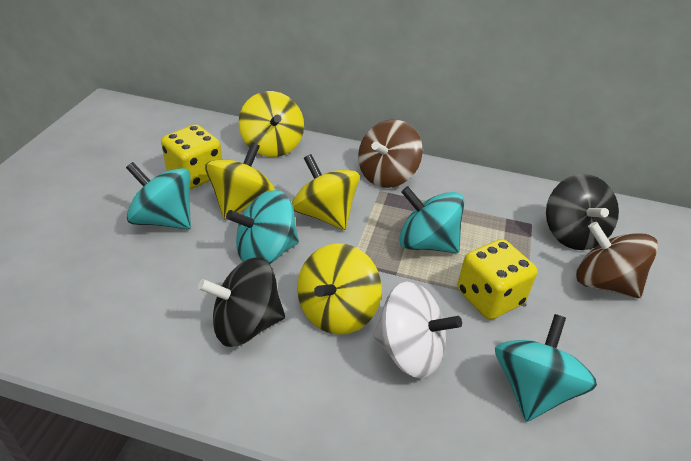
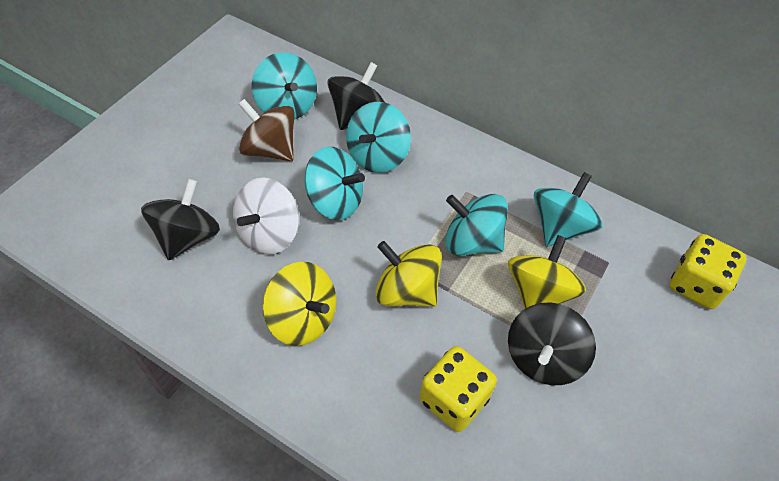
black spinning top: [198,257,285,347] [546,174,619,250] = 2 -> [141,179,220,260] [327,62,385,130] [508,302,596,385] = 3
brown spinning top: [358,120,423,188] [576,222,658,298] = 2 -> [238,99,295,161] = 1
turquoise spinning top: [126,162,191,229] [226,190,299,264] [399,186,464,253] [495,314,597,421] = 4 -> [252,52,317,120] [304,147,365,220] [346,102,411,173] [445,194,508,256] [534,172,603,247] = 5
yellow spinning top: [205,143,275,219] [239,91,304,157] [292,154,360,230] [297,243,382,335] = 4 -> [262,262,336,346] [375,241,442,307] [508,235,586,309] = 3

